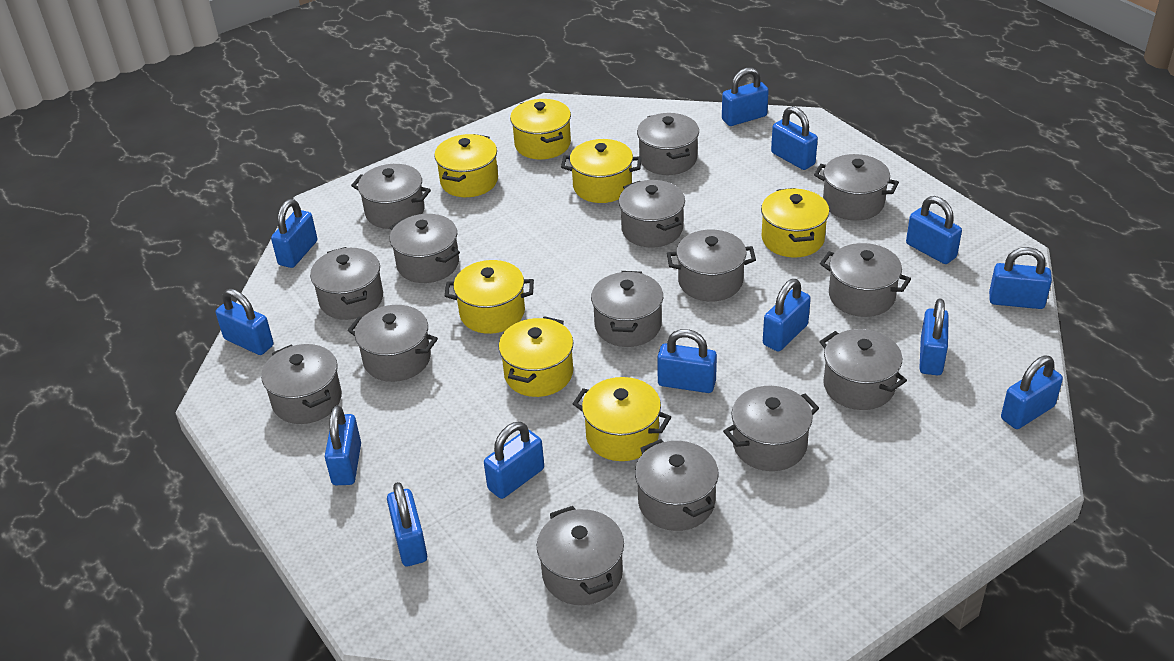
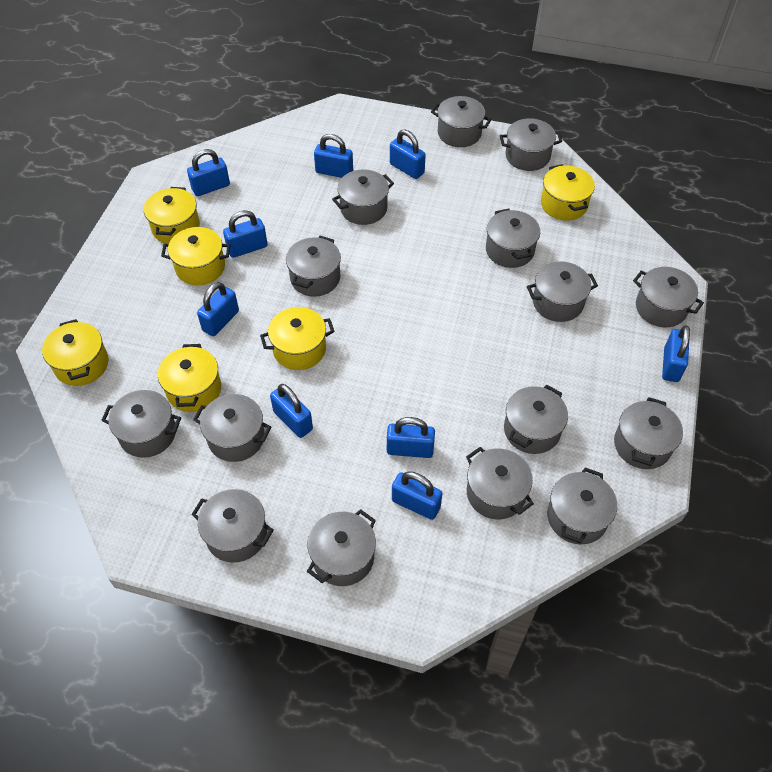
blue padlock: [216,289,274,355] [271,199,318,268] [325,405,361,485] [387,482,427,566] [484,422,544,499] [657,329,717,393] [722,67,769,126] [763,279,811,352] [771,106,818,170] [906,196,962,264] [919,299,949,375] [989,247,1052,309] [1001,356,1063,429] = 13 -> [187,149,230,196] [197,282,239,336] [223,210,268,258] [270,384,313,438] [314,134,353,178] [387,417,435,458] [390,130,426,179] [392,471,442,520] [662,325,690,382] = 9
yellow pot: [434,134,498,197] [445,260,534,334] [499,316,574,397] [510,99,571,159] [561,139,642,203] [573,377,671,461] [761,188,829,258] = 7 -> [42,319,109,386] [144,187,200,244] [158,344,221,412] [161,227,231,285] [260,307,334,370] [541,164,595,221] = 6

